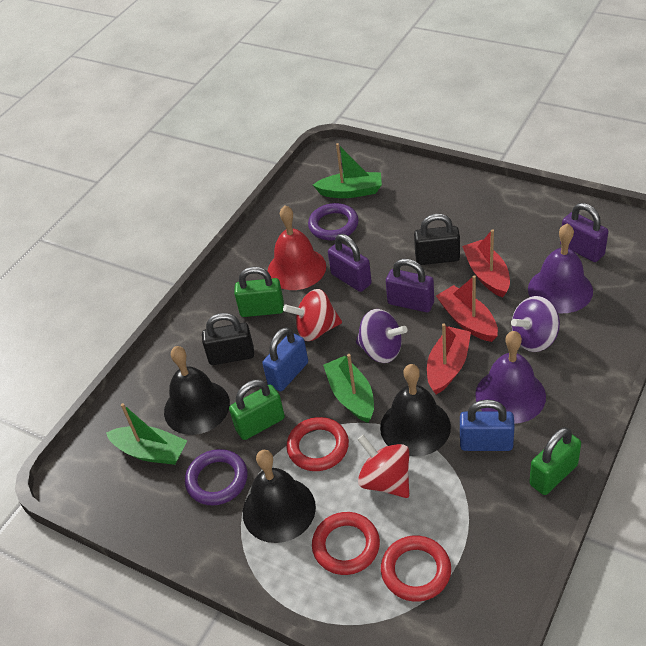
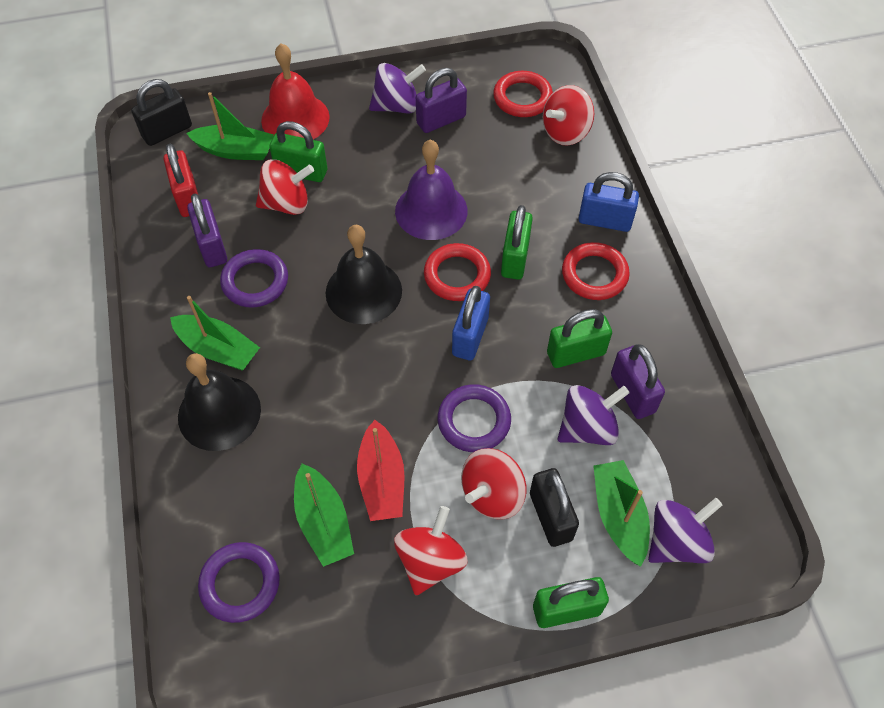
black bell: [164,346,230,435] [243,450,316,543] [380,364,451,457] = 3 -> [178,353,261,451] [325,225,402,324] = 2
green boat: [106,403,187,465] [313,143,382,198] [323,354,374,423] = 3 -> [170,296,260,371] [186,92,274,160] [294,464,354,567] [593,460,650,567] = 4
green padlock: [229,380,285,440] [234,267,284,317] [529,427,581,495] = 3 -> [269,121,327,182] [501,205,533,280] [533,577,609,628] [547,309,612,368] = 4
purple bell: [475,331,546,424] [528,223,593,313] = 2 -> [395,140,468,240] = 1
purple ring: [185,449,247,505] [308,203,359,240] = 2 -> [198,542,280,623] [220,249,288,307] [437,384,511,452] = 3
purple spinning top: [356,309,407,363] [511,296,560,352] = 2 -> [369,63,426,114] [557,385,630,445] [648,498,722,563] = 3
red boat: [427,323,471,394] [436,275,498,342] [462,229,510,297] = 3 -> [357,420,405,521] = 1
red padlock: none = 0 -> [163,144,198,217] = 1
red spinning top: [283,289,342,341] [357,434,409,498] = 2 -> [256,159,314,215] [394,506,468,595] [461,448,526,519] [543,85,594,145] = 4

